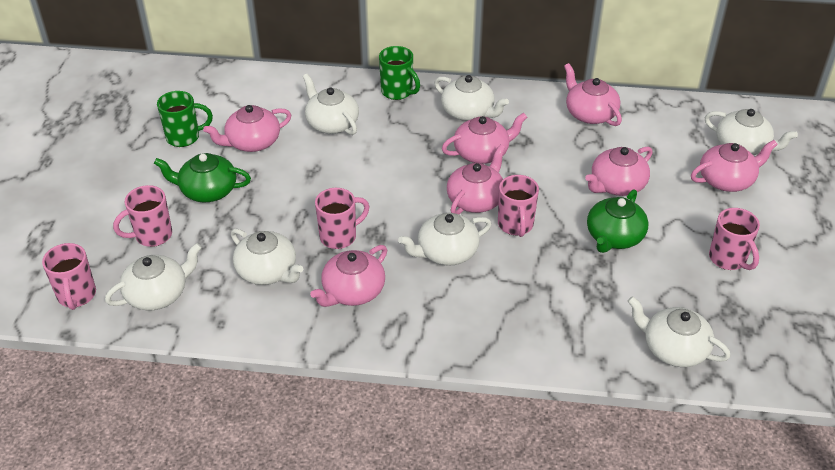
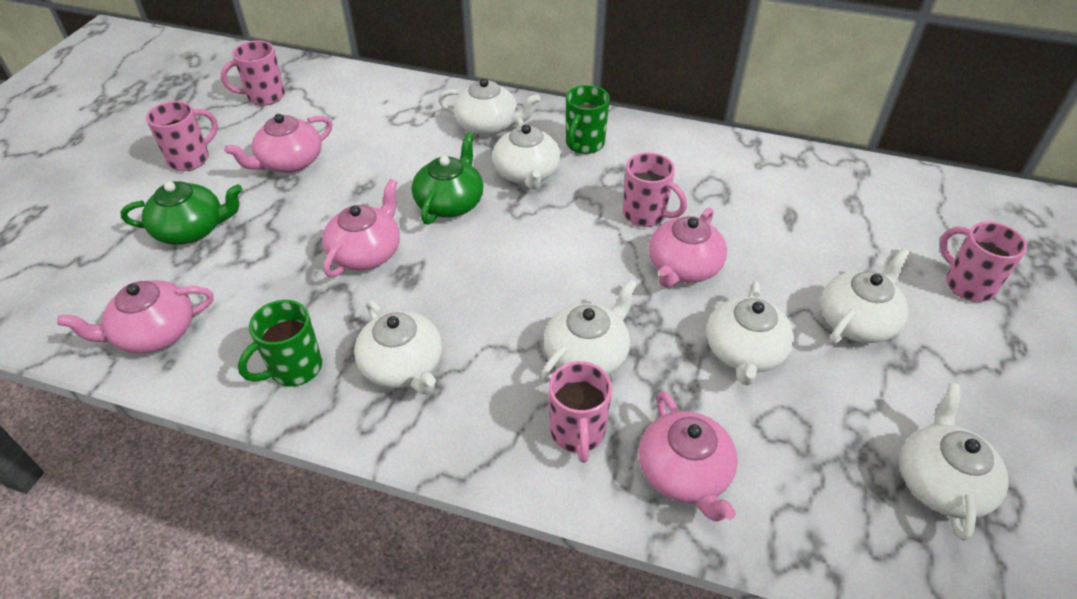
pink teapot: [203,105,291,152] [310,245,387,307] [442,113,527,164] [447,145,505,214] [564,63,622,126] [585,147,653,196] [691,140,778,192] = 7 -> [57,280,213,354] [224,114,333,173] [322,179,400,277] [639,391,738,521] [649,208,727,288] = 5

